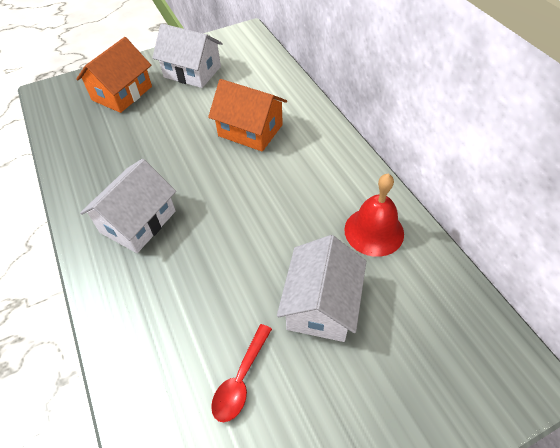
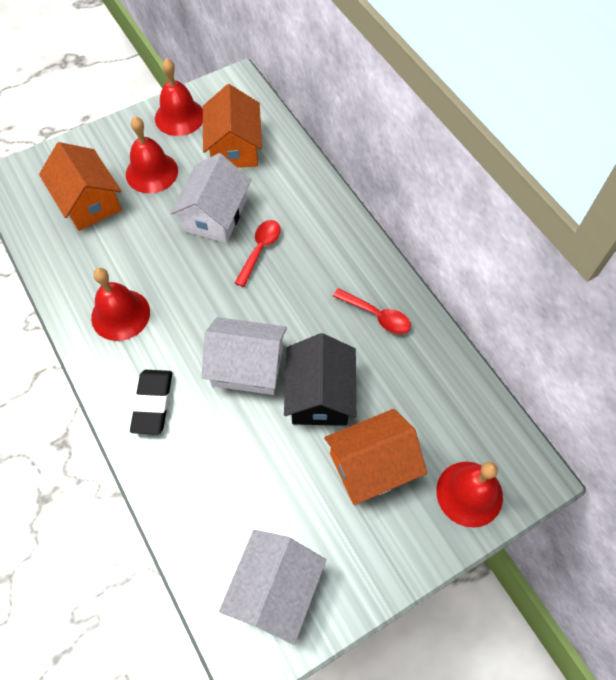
black eraser: none = 0 -> [130,370,172,435] = 1
black house: none = 0 -> [284,333,356,426] = 1
orange house: [76,37,152,113] [208,79,287,152] = 2 -> [39,142,121,231] [203,84,262,168] [324,409,427,505] = 3
red bell: [344,174,404,257] = 1 -> [91,268,150,341] [126,117,178,193] [155,58,203,136] [436,462,503,528] = 4
red spoon: [211,324,272,422] = 1 -> [235,220,280,287] [333,288,411,334] = 2

